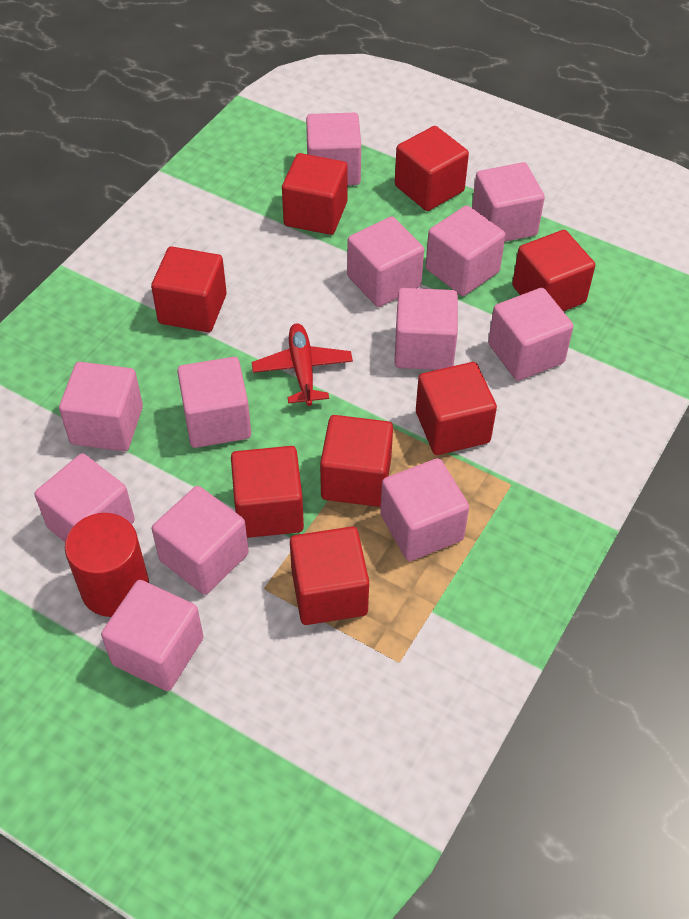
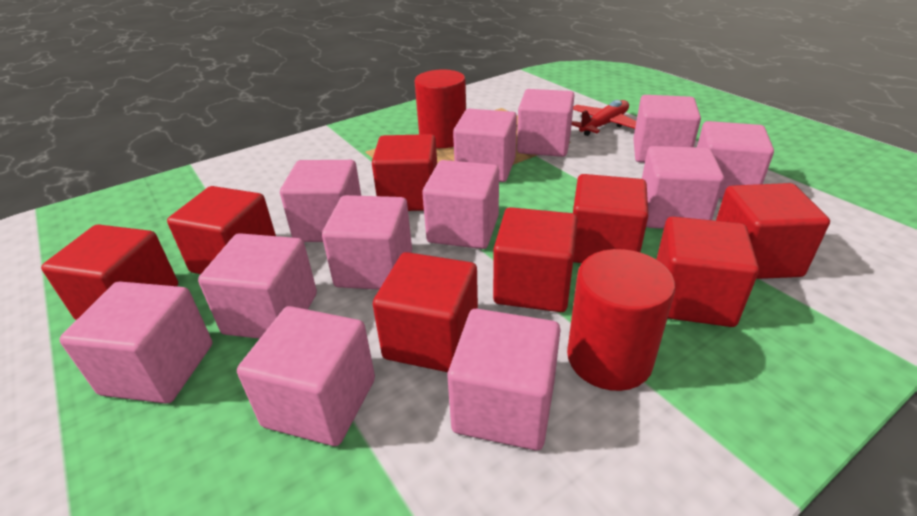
red cylinder: [65,513,149,617] = 1 -> [415,69,466,148] [567,249,675,391] = 2

